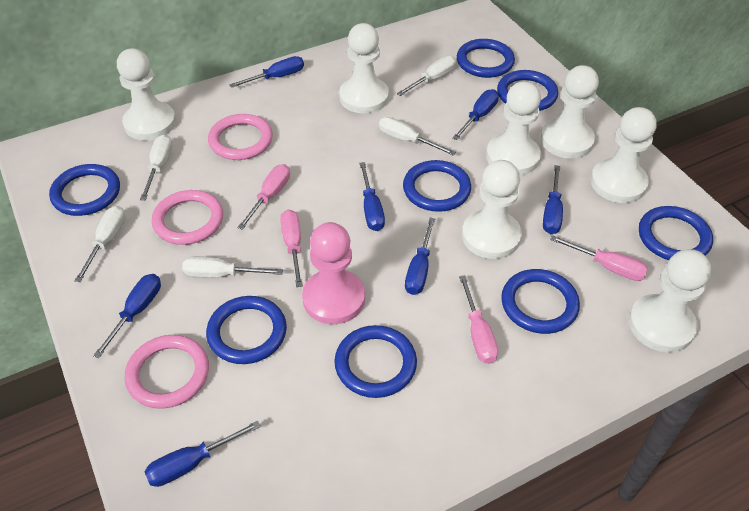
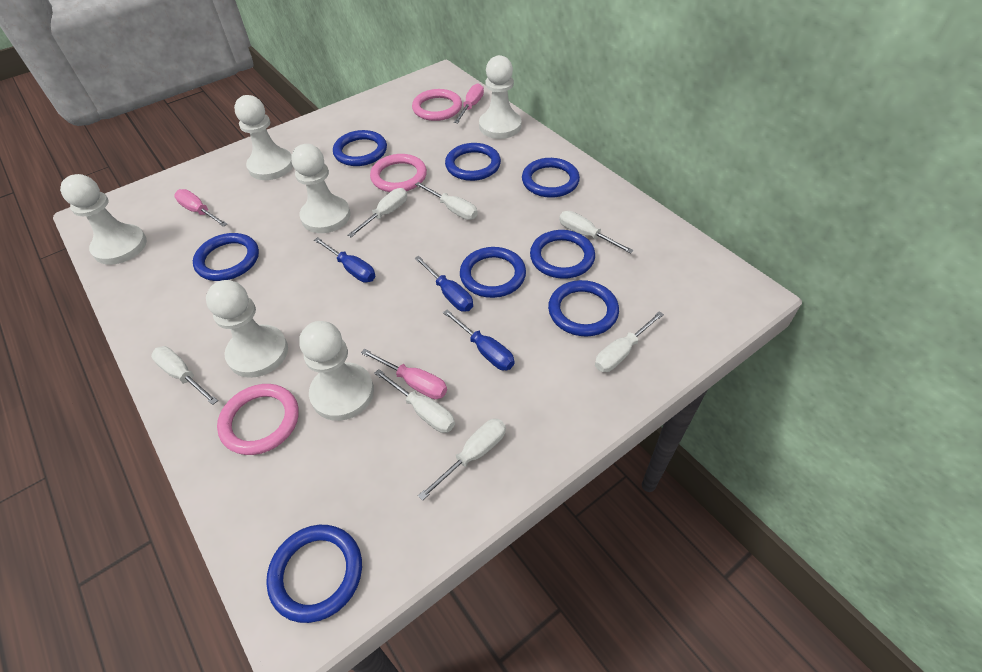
blue screwdriver: [93,274,161,358] [145,420,261,487] [229,56,304,88] [360,162,385,231] [405,218,435,295] [452,89,499,140] [543,165,563,234] = 7 -> [314,237,376,282] [414,256,473,311] [443,309,515,370] = 3
pink pawn: [302,222,365,324] = 1 -> none = 0
pink screwdriver: [237,164,290,230] [280,210,303,287] [459,275,498,364] [550,235,648,281] = 4 -> [174,189,227,227] [361,349,447,399] [454,83,484,123] = 3
white pawn: [117,48,176,140] [339,23,389,113] [462,160,522,259] [486,81,541,175] [541,65,599,159] [590,107,656,203] [629,249,711,352] = 7 -> [60,174,147,265] [206,280,288,378] [234,95,293,180] [291,144,350,233] [299,321,374,421] [479,55,521,139] = 6
white screwdriver: [75,206,126,282] [140,134,172,200] [182,256,283,278] [379,117,456,155] [397,56,456,96] = 5 -> [151,346,218,405] [347,188,407,237] [374,369,455,433] [415,182,478,220] [418,419,506,501] [559,211,634,254] [595,311,664,372] = 7

